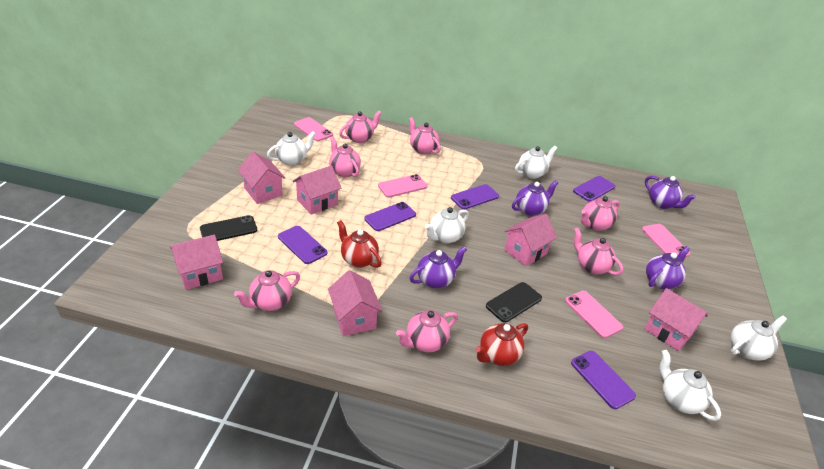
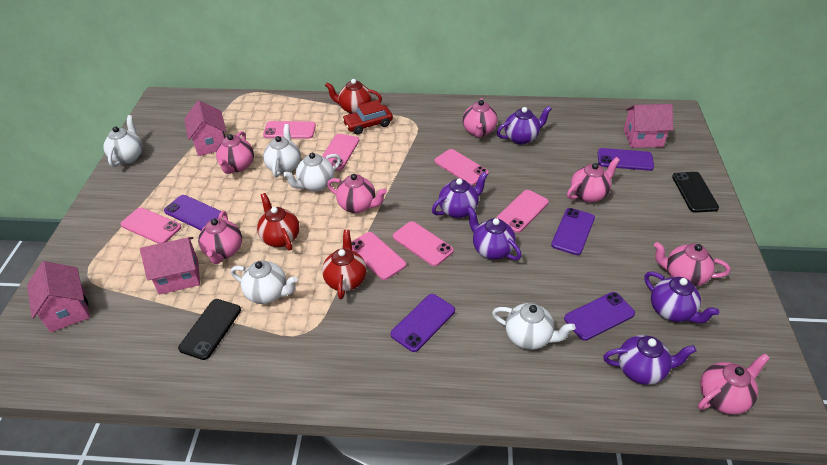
pink house: [170,235,223,290] [238,152,285,204] [293,165,341,215] [328,270,383,336] [504,214,557,266] [644,288,708,351] = 6 -> [27,261,90,332] [140,237,200,295] [184,100,226,156] [624,104,673,148] = 4
pink phone: [294,117,333,141] [378,174,427,197] [565,291,623,338] [642,224,690,257] = 4 -> [121,208,181,244] [263,121,316,139] [322,134,359,170] [351,232,406,280] [393,221,454,266] [434,149,489,185] [496,190,549,233] = 7
purple teapot: [410,246,467,288] [512,180,558,216] [645,176,696,209] [646,246,690,289] = 4 -> [432,172,488,218] [467,207,522,260] [497,106,552,145] [603,335,697,385] [644,271,719,323] = 5
red car: none = 0 -> [342,100,393,135] = 1
red teapot: [337,220,382,268] [476,323,528,366] = 2 -> [257,193,300,251] [322,230,367,299] [325,79,382,114] = 3

